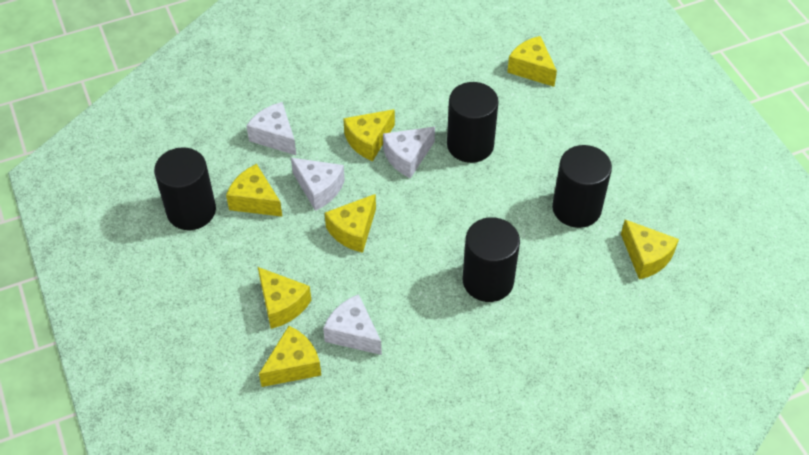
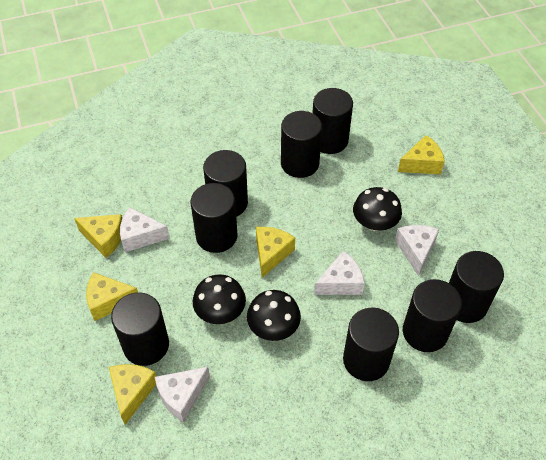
black cylinder: [154,147,216,230] [447,82,499,163] [463,217,520,302] [552,145,612,228] = 4 -> [111,292,169,366] [191,183,237,253] [203,150,248,217] [281,111,322,178] [313,88,353,154] [343,308,399,381] [403,279,462,352] [449,251,504,323] = 8
black mushroom: none = 0 -> [193,274,246,324] [247,290,301,341] [353,187,402,231] = 3
yellow cheese: [226,164,283,217] [258,267,311,329] [259,326,321,387] [325,194,376,253] [343,109,395,161] [507,36,557,87] [621,220,679,279] = 7 -> [74,214,122,258] [86,272,138,321] [109,364,157,425] [256,227,295,278] [398,135,445,174] = 5

